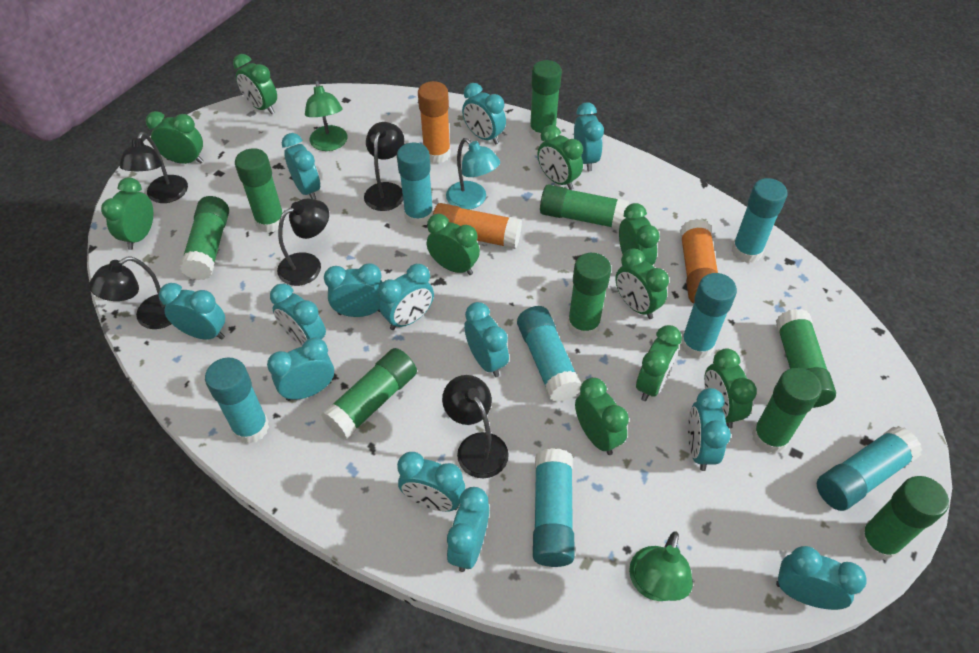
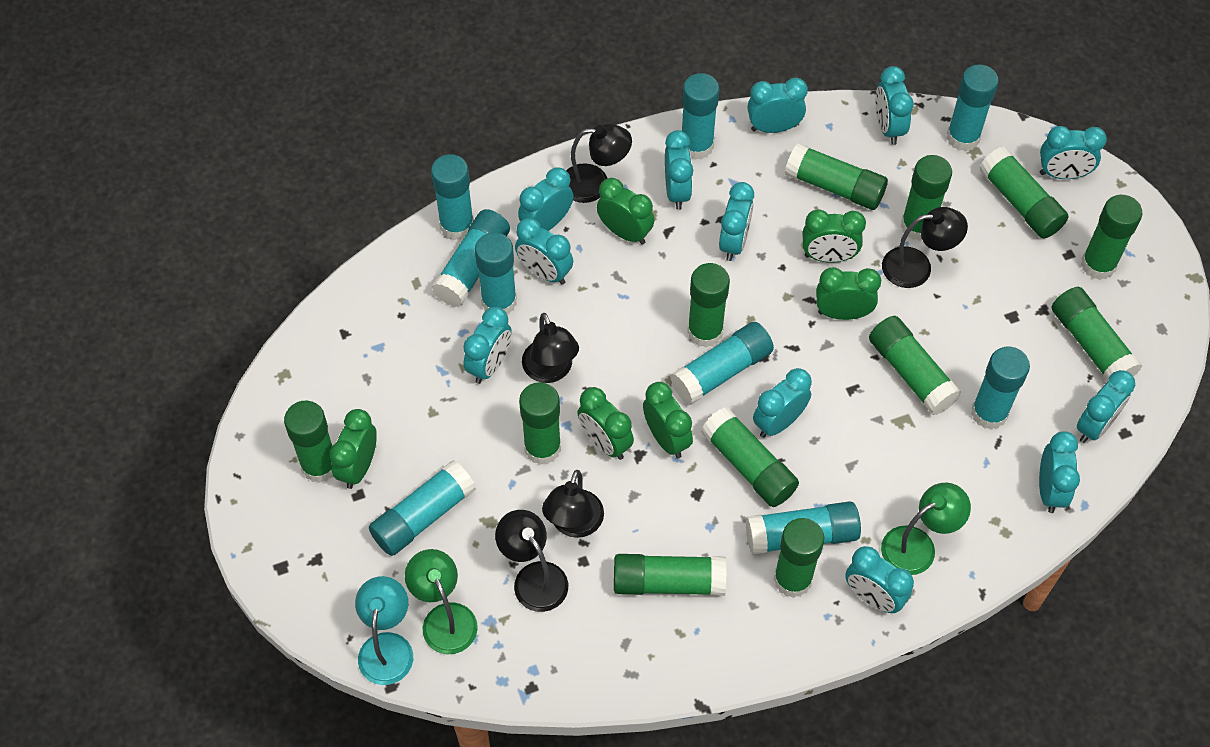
green clock: [101,177,154,250] [146,111,203,164] [233,54,277,114] [427,214,480,275] [537,125,583,190] [575,378,629,455] [615,248,669,319] [619,203,660,265] [636,325,682,401] [704,349,757,429] = 10 -> [329,409,377,489] [578,387,634,460] [597,178,654,244] [643,382,693,458] [802,210,866,263] [816,267,881,320] = 6
green glue stick: [180,196,229,280] [235,148,285,233] [321,348,417,440] [529,60,562,142] [540,184,629,229] [567,253,611,339] [752,368,822,454] [776,309,836,408] [858,476,949,561] = 9 -> [284,401,333,483] [519,382,561,465] [614,554,726,596] [687,263,730,348] [701,407,799,507] [773,518,824,598] [785,143,888,210] [869,316,961,415] [901,155,952,241] [979,146,1069,238] [1052,287,1142,381] [1081,195,1142,280] = 12
orange glue stick: [418,81,451,164] [433,203,522,249] [680,219,718,304] = 3 -> none = 0
turquoise clock: [159,283,225,340] [267,338,334,401] [270,284,326,346] [282,133,320,200] [324,263,383,317] [378,264,434,330] [397,452,465,512] [447,487,489,572] [462,83,506,145] [464,302,509,377] [574,102,604,171] [688,388,731,471] [776,546,867,610] = 13 -> [463,307,512,384] [515,218,573,285] [518,167,573,231] [665,130,693,210] [719,182,754,261] [747,78,808,133] [753,368,812,438] [845,546,914,613] [875,66,914,145] [1039,431,1080,513] [1040,126,1107,179] [1076,370,1135,443] = 12
turquoise glue stick: [205,357,269,444] [397,143,433,227] [517,306,582,402] [533,448,575,567] [681,273,737,359] [731,178,787,263] [817,426,922,511] = 7 -> [369,460,476,556] [431,154,474,240] [431,209,510,307] [475,232,517,315] [670,322,774,405] [682,73,719,160] [746,501,861,555] [946,64,999,151] [971,347,1030,430] = 9

